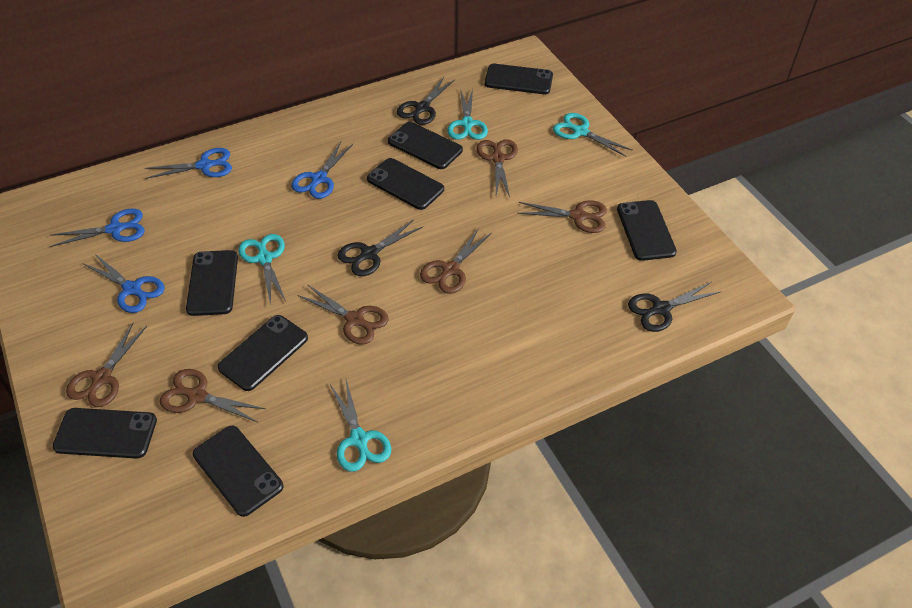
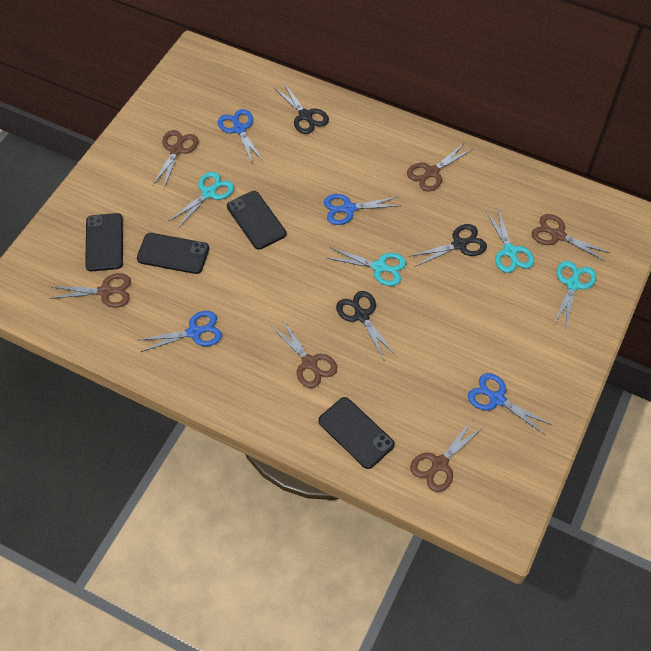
black phone: [52,408,157,459] [186,250,238,316] [193,426,283,517] [218,315,308,391] [367,158,444,210] [388,122,463,169] [485,64,553,94] [617,200,677,261] = 8 -> [85,213,123,271] [137,233,209,274] [227,191,286,250] [318,397,395,469] = 4

